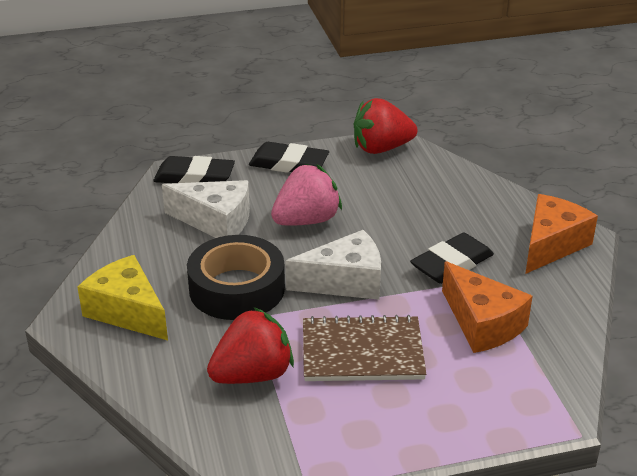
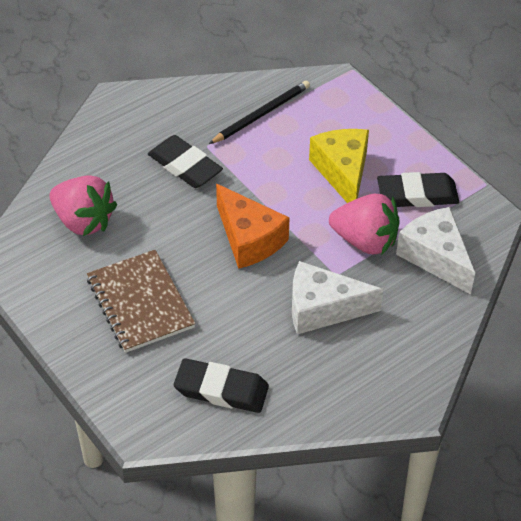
black pencil: none = 0 -> [209,80,310,144] = 1
black tape: [187,235,285,320] = 1 -> none = 0
orange cheese: [442,261,532,353] [525,194,598,274] = 2 -> [216,184,290,269] = 1
pink strawberry: [271,164,342,225] = 1 -> [50,175,117,236] [329,194,400,255] = 2
red strawberry: [207,307,294,384] [354,98,417,154] = 2 -> none = 0

